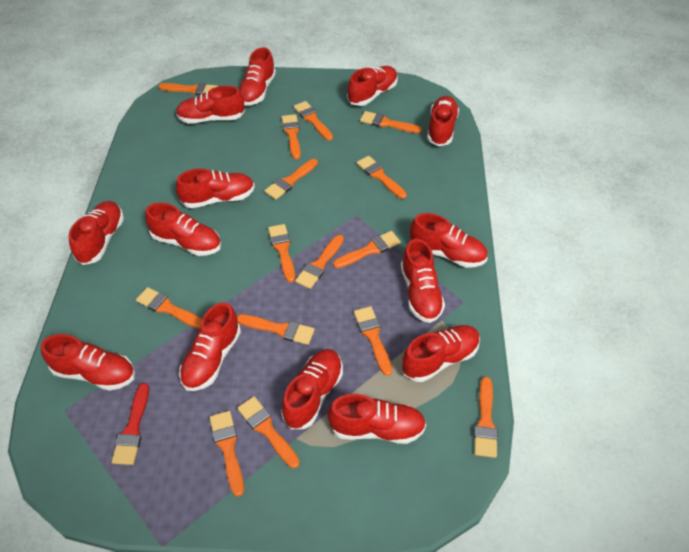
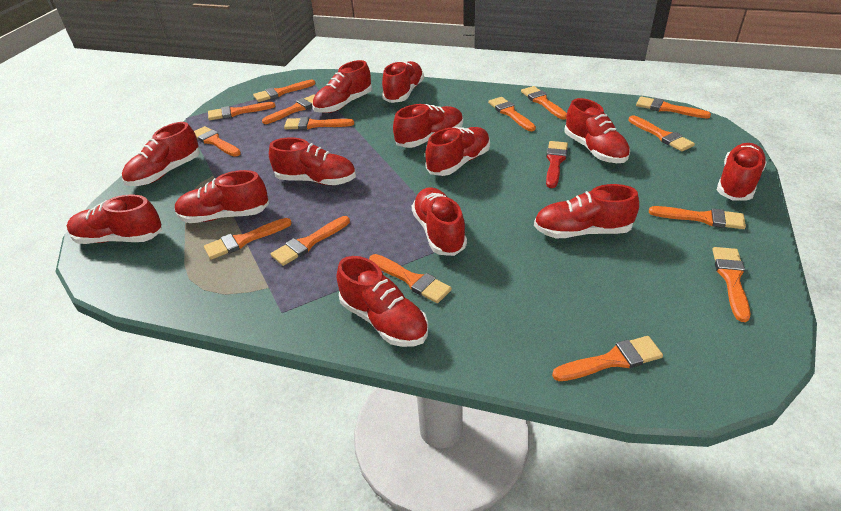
red shoe: [41,334,135,391] [68,201,124,265] [145,203,221,256] [176,86,245,124] [176,168,255,208] [179,302,241,391] [239,48,276,106] [281,349,343,429] [328,394,426,444] [347,66,398,106] [401,239,445,323] [402,325,480,382] [410,213,488,268] [427,96,459,146] = 14 -> [67,194,162,244] [122,122,200,186] [175,170,269,223] [269,137,356,185] [312,60,372,113] [337,256,428,347] [382,61,424,103] [393,104,463,148] [412,187,467,256] [425,127,490,176] [534,184,639,238] [564,98,630,163] [717,143,767,201] = 13

